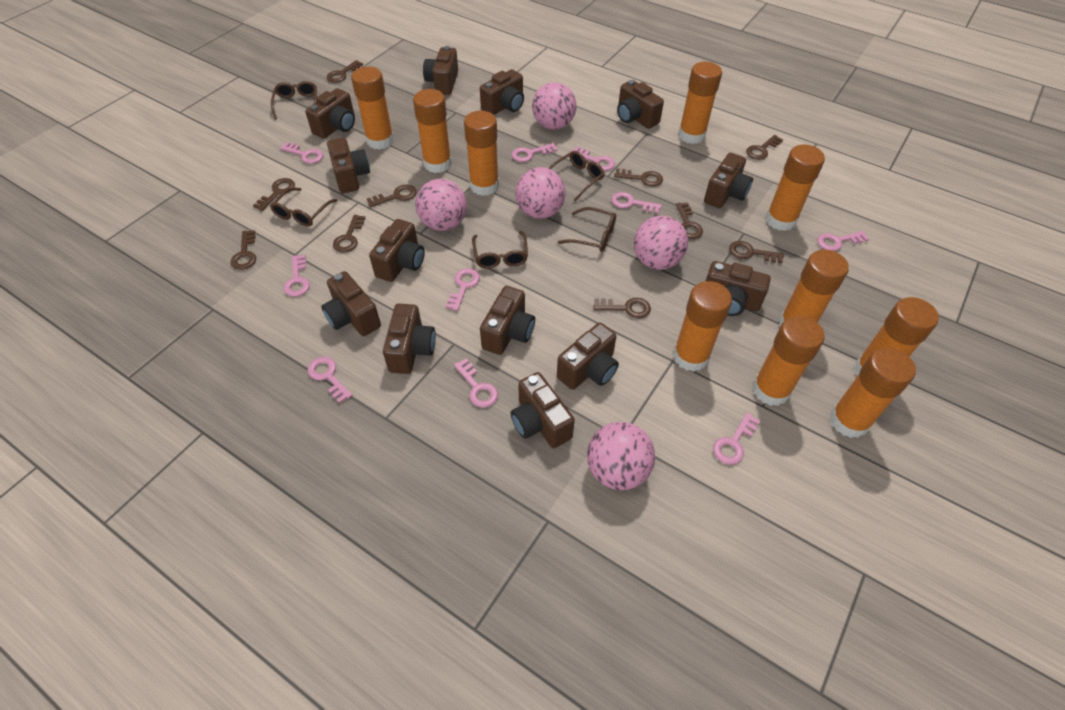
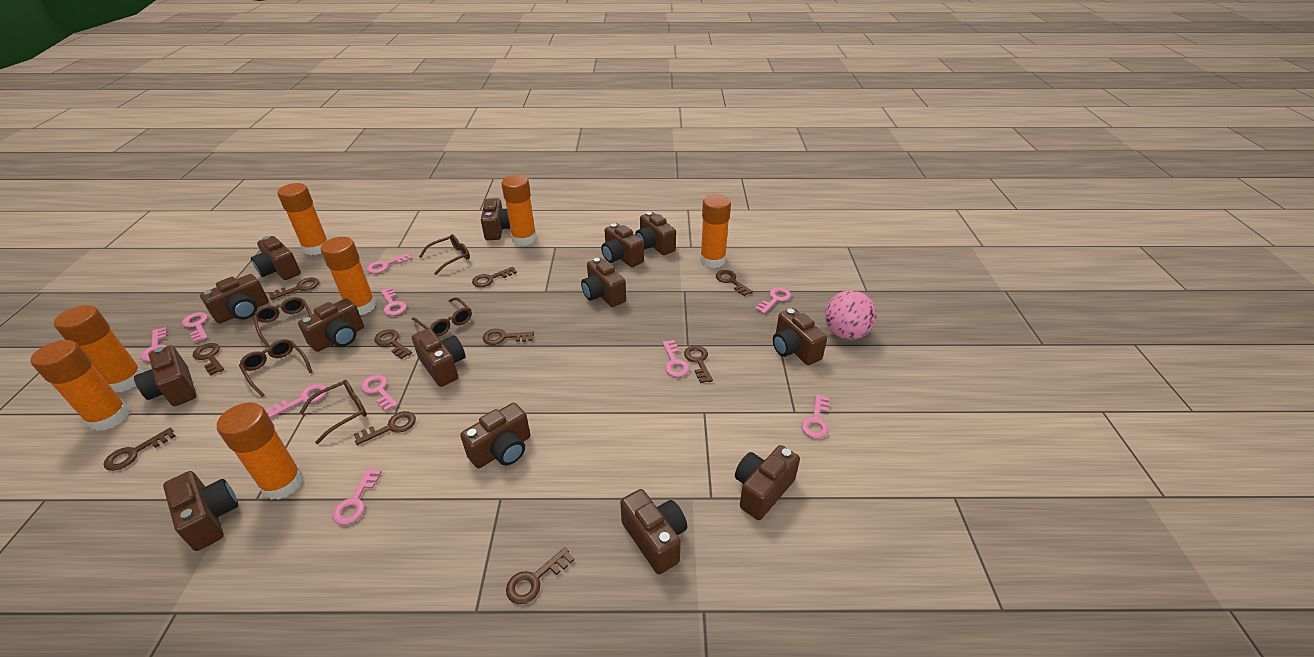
brown camera: [305,88,355,139] [321,271,381,336] [327,138,370,193] [369,219,425,282] [383,304,436,374] [423,46,458,95] [480,69,524,115] [480,286,535,355] [511,372,575,448] [557,323,619,390] [617,80,664,129] [704,153,753,208] [706,261,771,316] = 13 -> [134,345,197,406] [163,471,238,551] [200,274,269,324] [251,236,301,280] [298,298,364,352] [412,328,465,387] [460,403,530,469] [481,198,510,240] [581,258,626,307] [601,223,644,267] [620,489,687,574] [635,212,676,255] [735,445,800,520] [773,308,827,365] = 14
orange glue stick: [351,66,394,150] [413,89,452,173] [464,111,499,196] [673,281,732,372] [678,62,722,144] [752,315,825,406] [766,144,825,231] [779,250,849,327] [829,347,916,438] [854,297,939,376] = 10 -> [30,340,130,431] [54,305,144,392] [217,403,303,500] [277,183,328,255] [321,237,376,316] [501,175,537,246] [700,194,731,268] = 7
pink ball: [415,179,467,231] [515,167,566,219] [532,82,577,130] [587,422,655,490] [634,216,688,270] = 5 -> [825,290,876,340] = 1

